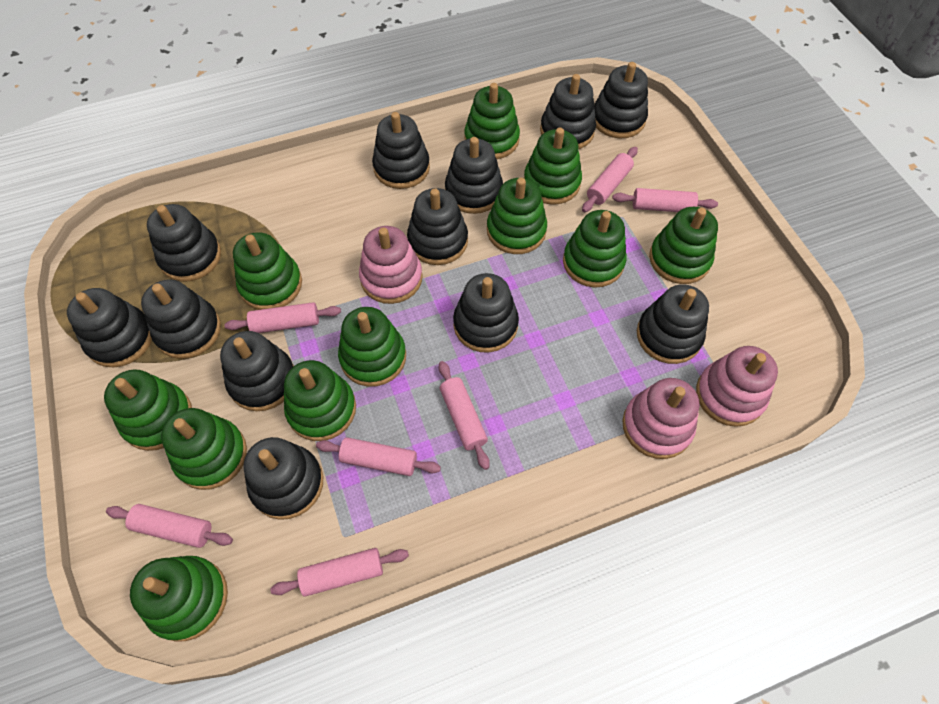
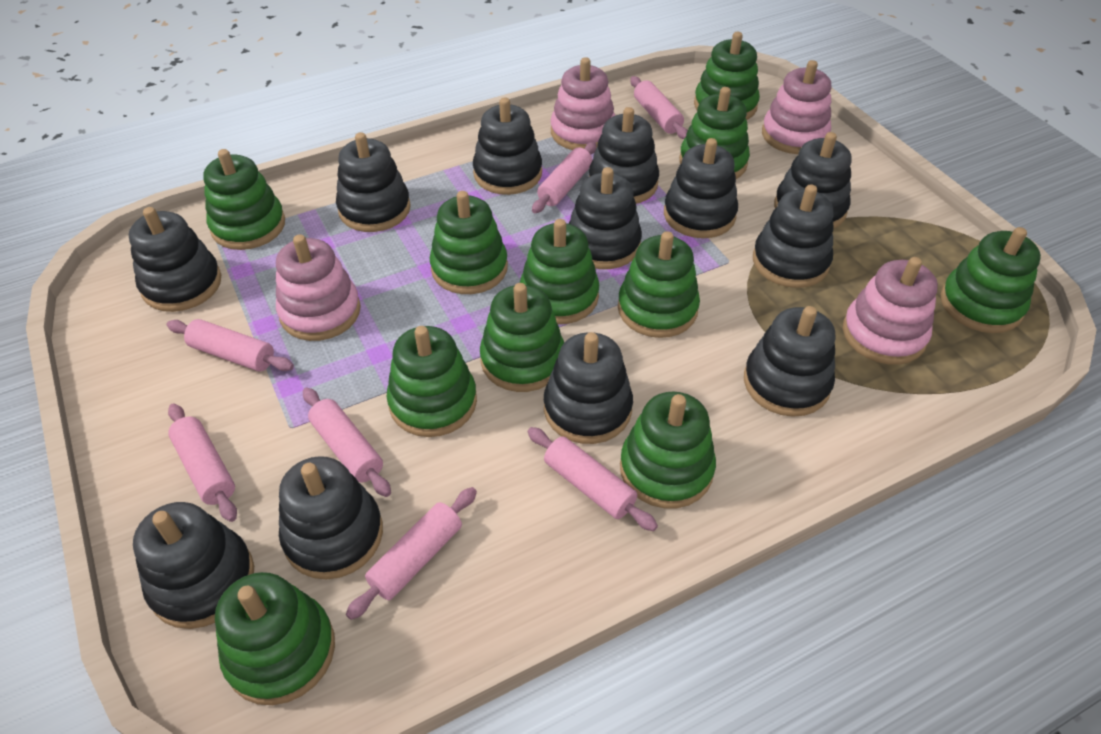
pink stacking toy: [359,226,423,304] [622,378,700,459] [696,346,778,427] = 3 -> [276,234,361,341] [550,57,615,150] [762,60,831,154] [843,257,938,365] = 4

